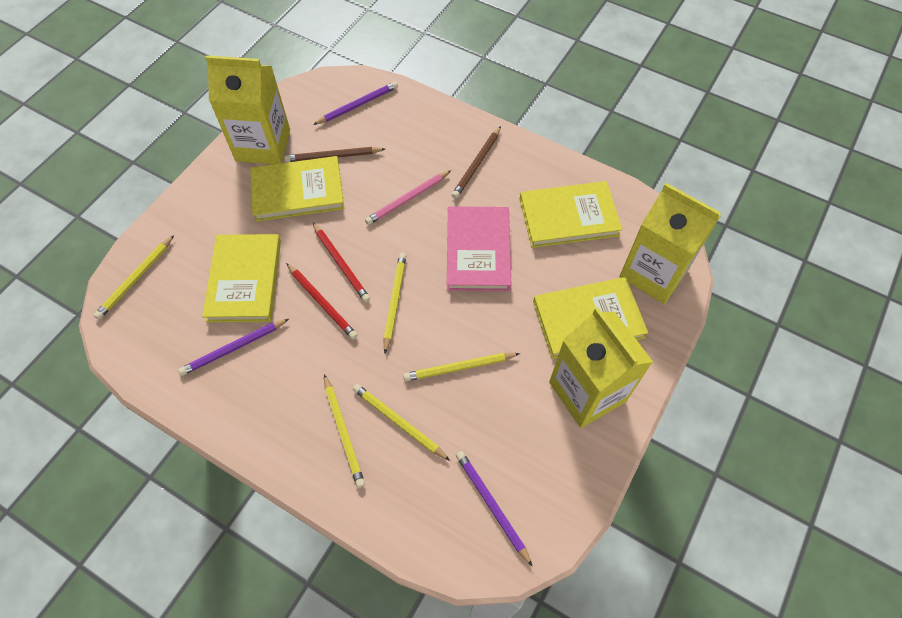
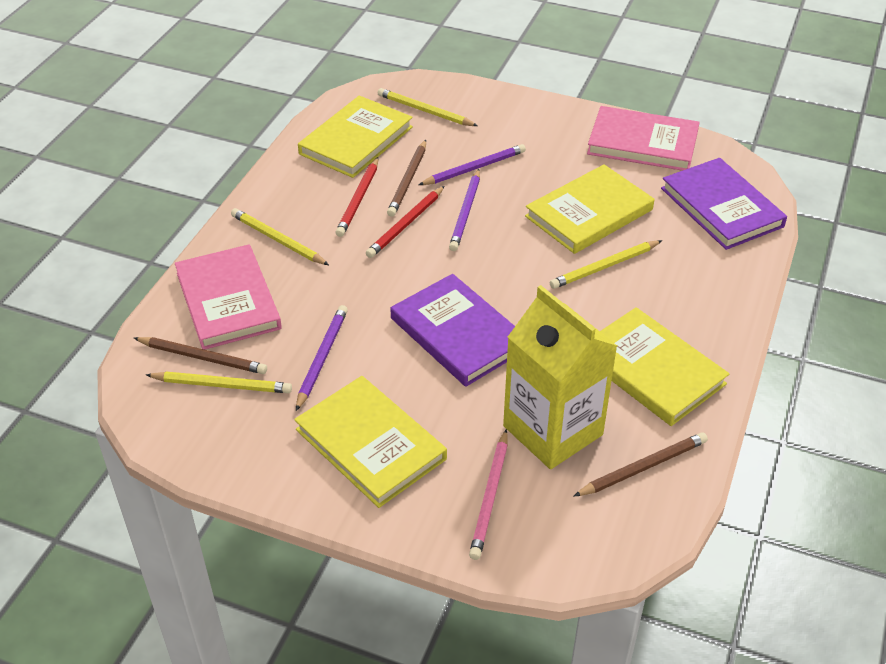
brown pencil: [284,147,385,162] [452,126,501,199] = 2 -> [134,337,267,374] [387,140,426,217] [574,432,708,496] = 3
pink book: [447,206,512,291] = 1 -> [175,244,282,350] [587,106,700,171] = 2
purple book: none = 0 -> [391,274,515,387] [661,158,787,250] = 2
yellow carton: [205,55,290,164] [549,307,653,428] [619,183,721,304] = 3 -> [503,285,617,469] = 1
yellow pencil: [94,235,174,319] [324,374,365,488] [353,384,450,461] [383,253,406,353] [403,353,520,381] = 5 -> [146,371,292,393] [231,208,329,265] [378,88,478,126] [550,240,662,289] = 4

